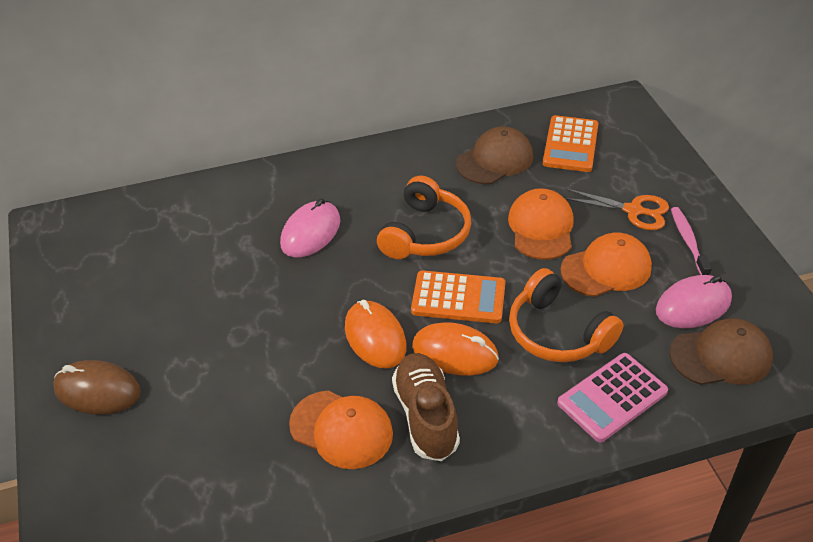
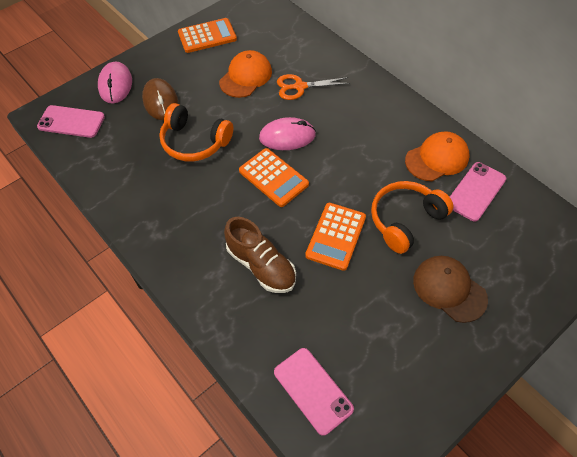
brown cap: [456,127,533,184] [669,318,773,385] = 2 -> [413,256,488,323] = 1
orange calculator: [411,270,505,323] [543,115,598,172] = 2 -> [178,18,237,53] [239,148,309,207] [305,203,366,271] = 3
orange cap: [289,390,393,469] [508,188,574,260] [561,233,652,297] = 3 -> [219,50,272,98] [405,131,469,181] = 2
orange mouse: [345,300,407,369] [412,322,499,376] = 2 -> none = 0
pink calculator: [557,353,668,442] = 1 -> none = 0
pink phone: none = 0 -> [37,105,105,138] [274,348,354,436] [450,162,506,222] = 3
pink toothbrush: [671,207,712,275] = 1 -> none = 0

